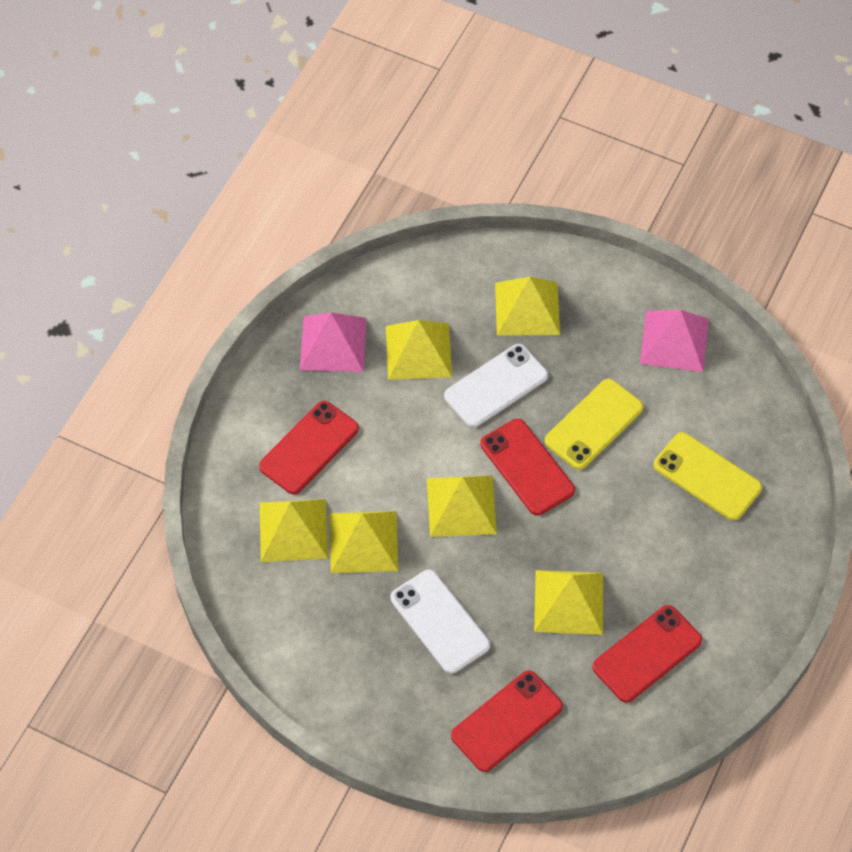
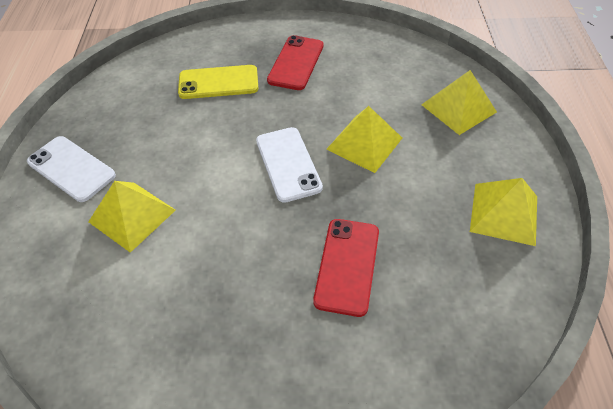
pink pyramid: [300,312,366,372] [640,310,709,372] = 2 -> none = 0
red phone: [259,401,359,494] [451,670,563,772] [480,419,575,515] [592,605,702,702] = 4 -> [267,35,324,90] [313,219,379,317] = 2
yellow phone: [545,379,643,470] [654,432,762,520] = 2 -> [178,65,258,99] = 1
yellow pyramid: [260,499,328,562] [330,511,398,573] [386,320,452,380] [427,476,497,537] [495,277,560,336] [534,570,603,635] = 6 -> [88,181,176,253] [326,106,402,173] [421,70,497,135] [470,178,537,246] = 4

